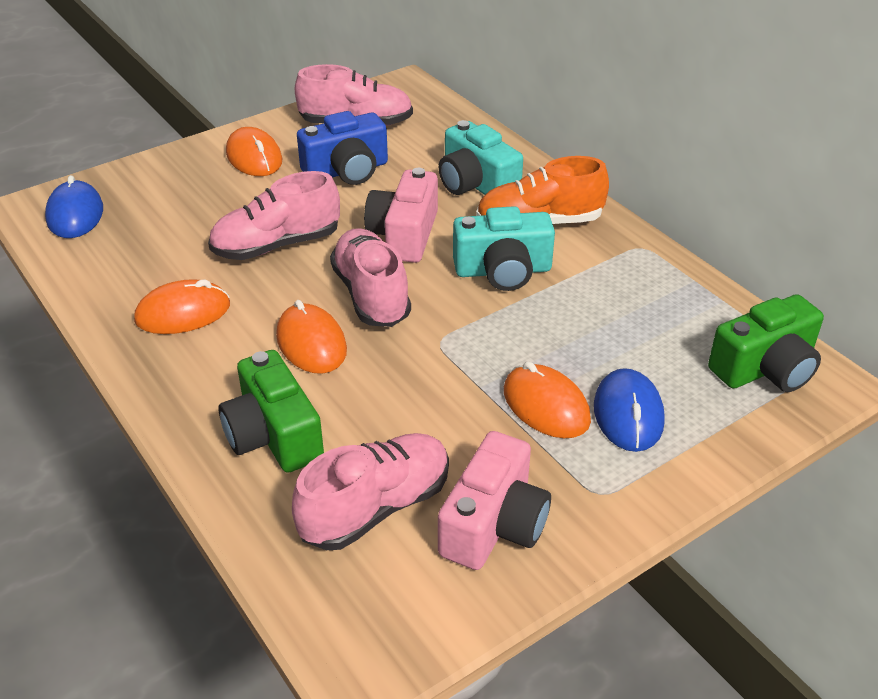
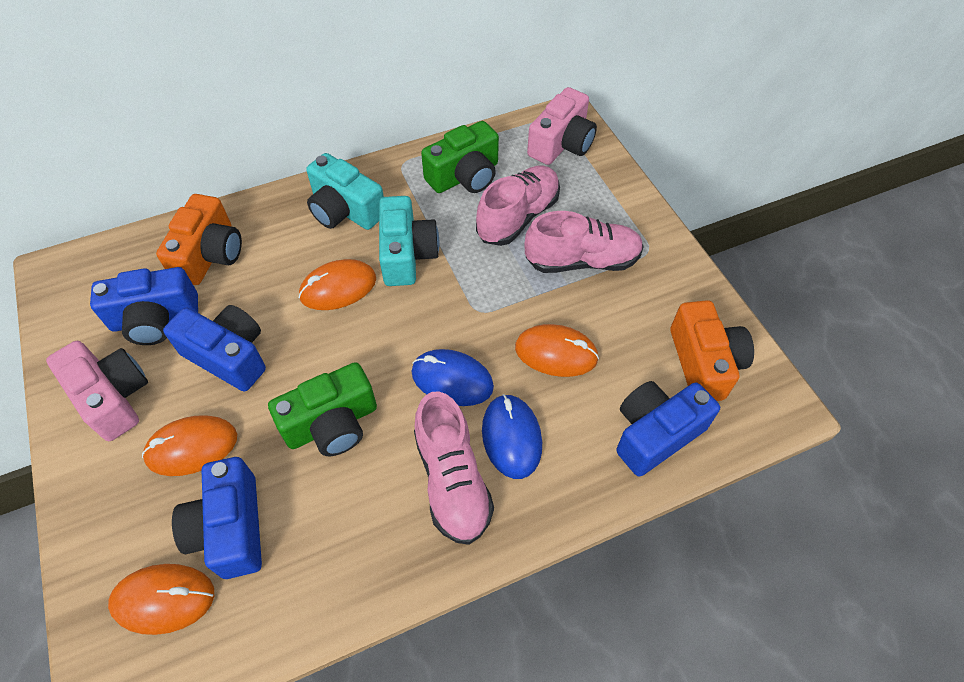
blue camera: [297,111,388,185] = 1 -> [90,267,198,345] [163,305,266,392] [172,457,262,579] [616,381,720,477] = 4
orange camera: none = 0 -> [156,194,242,285] [670,300,754,401] = 2
orange shoe: [476,156,609,224] = 1 -> none = 0
pink shoe: [208,171,340,260] [292,433,449,550] [295,64,413,126] [330,228,411,327] = 4 -> [414,391,494,545] [476,166,560,246] [524,211,644,273] = 3

